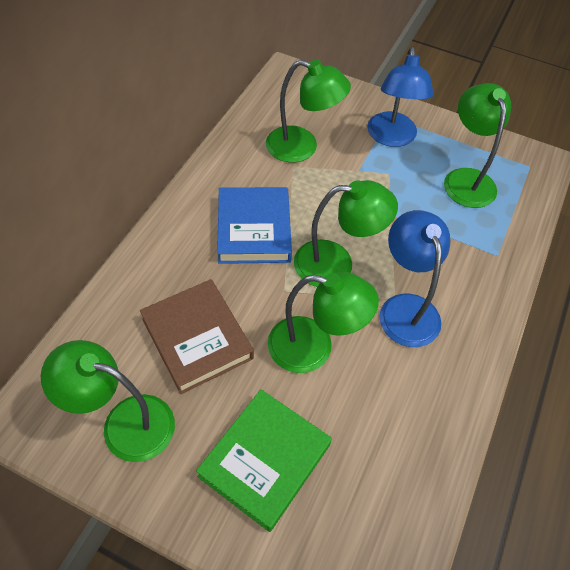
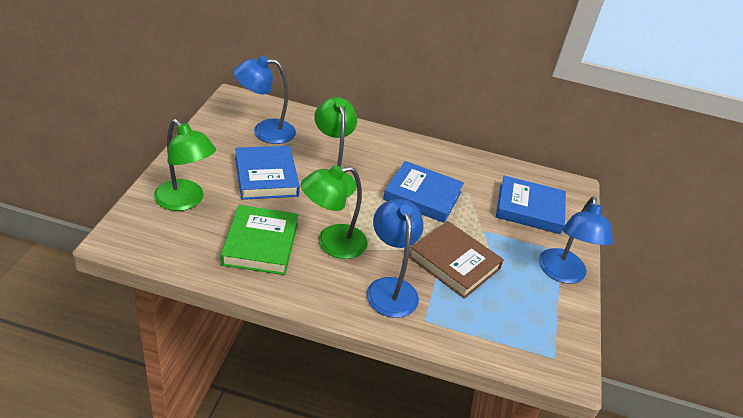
blue book: [217,187,292,264] = 1 -> [235,146,300,200] [383,161,464,223] [496,176,566,234] = 3
blue lamp: [367,47,434,147] [379,210,450,347] = 2 -> [233,56,296,144] [367,199,424,318] [539,197,613,284] = 3
green lamp: [41,340,175,462] [266,60,351,163] [268,272,379,373] [294,180,398,287] [444,83,511,208] = 5 -> [154,119,216,211] [301,165,367,259] [314,97,357,197] = 3

